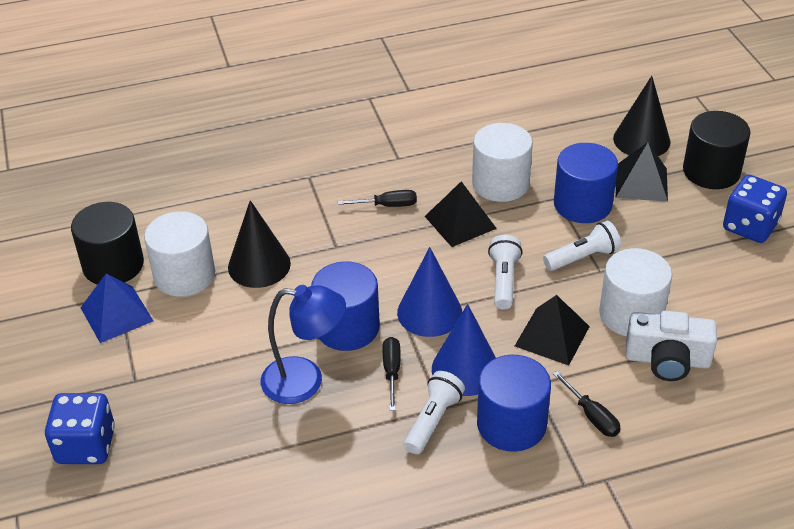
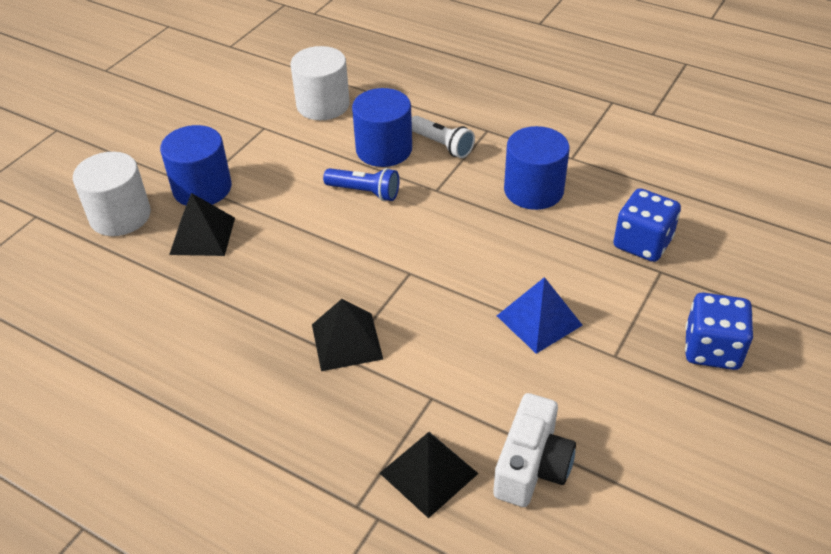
black cone: [228,200,291,288] [613,76,671,156] = 2 -> none = 0
black cylinder: [71,202,144,285] [683,111,750,189] = 2 -> none = 0
black screwdriver: [337,190,417,207] [383,337,401,411] [553,371,621,437] = 3 -> none = 0
blue cone: [397,247,462,337] [432,304,496,396] = 2 -> none = 0
blue flashlight: none = 0 -> [323,168,399,201] = 1
blue lamp: [261,285,346,404] = 1 -> none = 0
white cylinder: [144,211,215,297] [472,123,533,202] [599,248,672,336] = 3 -> [73,152,151,236] [291,46,350,120] = 2
white flashlight: [404,371,465,454] [488,235,523,310] [543,221,621,271] = 3 -> [412,116,475,158] = 1

